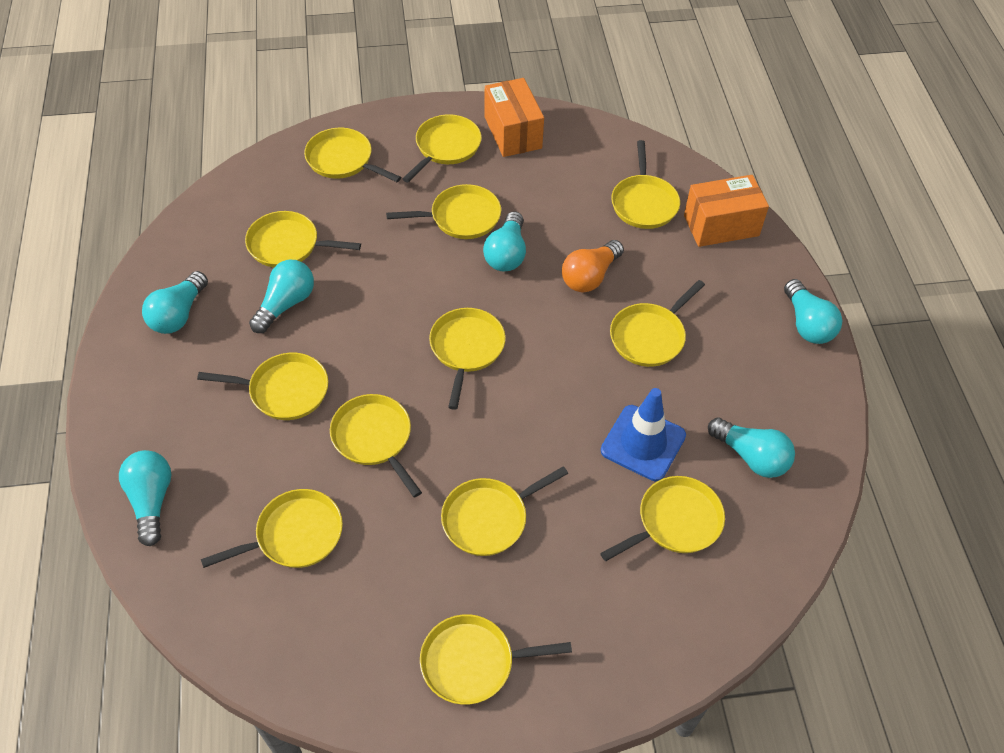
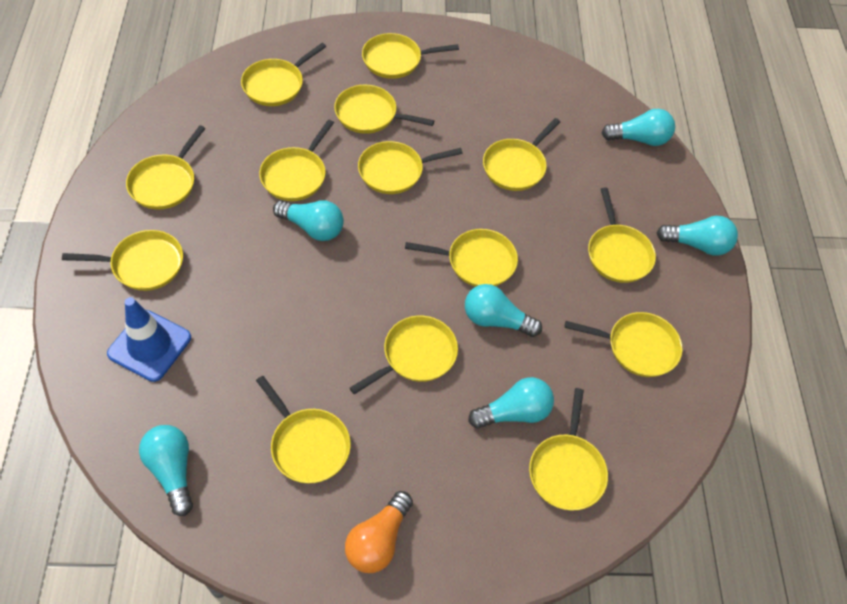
orange box: [485,78,544,157] [684,175,769,247] = 2 -> none = 0
yellow pan: [197,353,328,420] [201,489,343,568] [245,211,361,267] [304,128,401,182] [330,394,422,498] [386,184,501,239] [403,114,482,183] [420,614,572,705] [429,308,506,410] [441,466,568,556] [600,476,725,561] [610,280,705,367] [611,140,680,229] = 13 -> [62,230,183,291] [126,125,206,210] [241,43,326,106] [256,376,351,483] [259,119,334,201] [334,85,434,134] [350,315,458,394] [358,141,463,194] [362,33,459,79] [405,229,518,287] [483,118,560,191] [529,388,608,511] [564,312,683,377] [588,188,656,283] = 14

